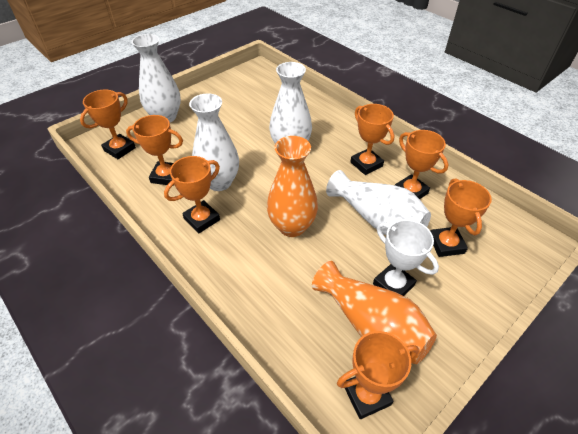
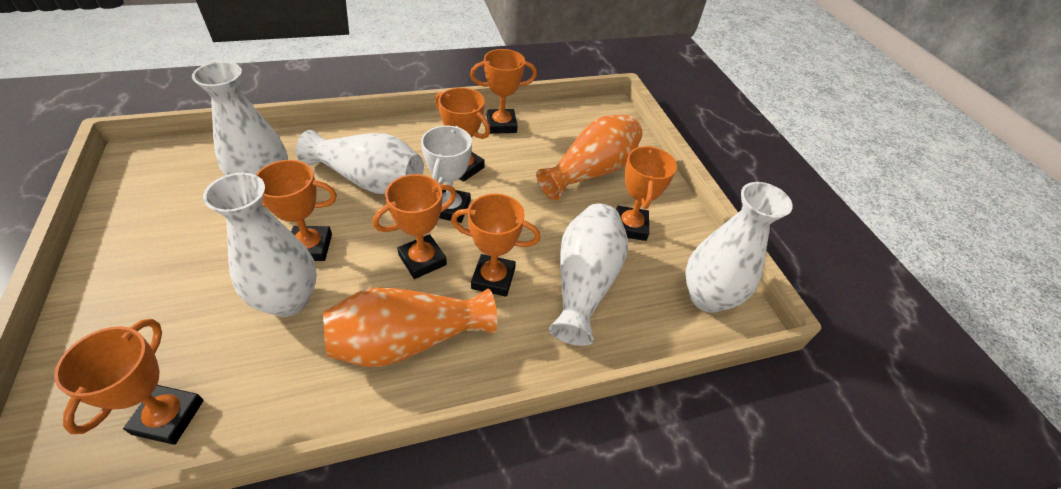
white vase: [131,34,181,123] [189,93,239,191] [269,62,312,144] [326,170,431,235] = 4 -> [192,61,288,175] [203,173,317,317] [296,130,424,194] [549,203,628,346] [685,182,793,313] = 5

